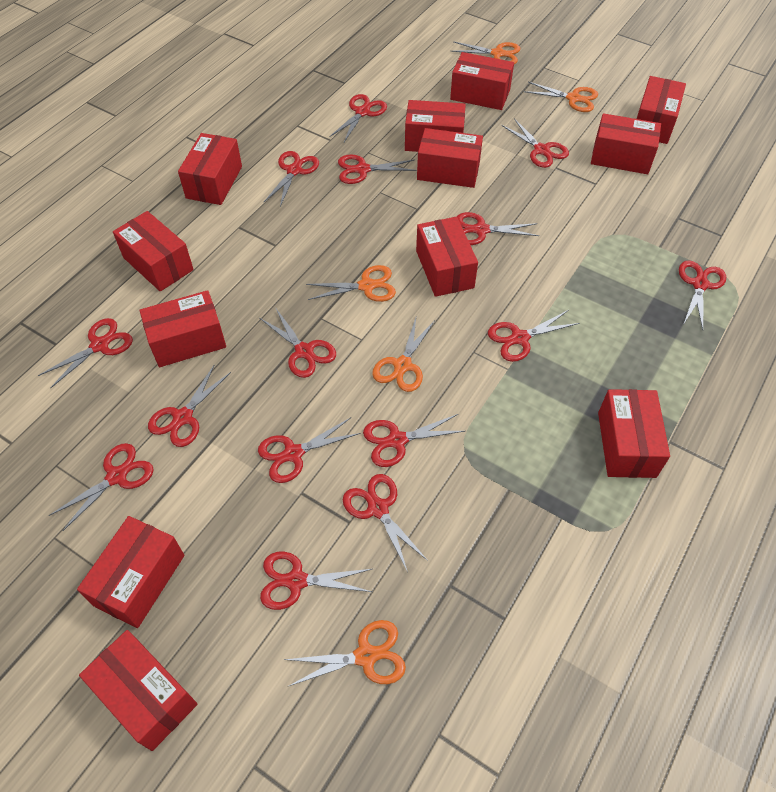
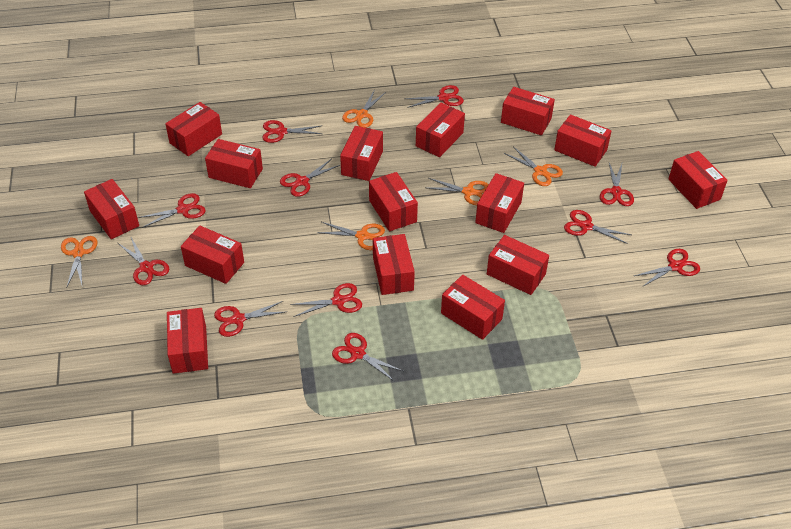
red box: [77,516,185,628] [79,630,198,751] [113,211,194,292] [140,290,226,367] [178,133,242,205] [405,100,466,152] [416,217,478,297] [417,128,483,188] [450,52,514,110] [591,113,661,174] [598,389,670,478] [637,76,686,144] = 12 -> [84,179,139,239] [165,102,222,156] [167,308,208,374] [181,226,244,284] [205,139,263,188] [340,126,383,181] [369,172,418,231] [373,234,415,295] [416,103,465,157] [441,275,505,340] [475,173,524,233] [487,235,549,295] [501,87,555,135] [554,114,612,167] [668,151,728,209] = 15
red scissors: [38,318,133,389] [49,443,154,531] [148,365,231,447] [258,418,361,483] [260,307,336,378] [260,551,372,610] [264,151,319,207] [330,94,387,142] [338,154,417,184] [343,474,428,572] [363,414,465,467] [457,212,539,245] [488,310,579,362] [501,118,569,168] [679,260,726,330] = 15 -> [118,238,169,285] [138,193,206,228] [214,301,285,337] [262,120,322,143] [280,159,340,197] [290,283,362,317] [332,333,403,382] [405,85,464,108] [564,210,632,244] [600,163,634,206] [634,249,700,287] = 11

